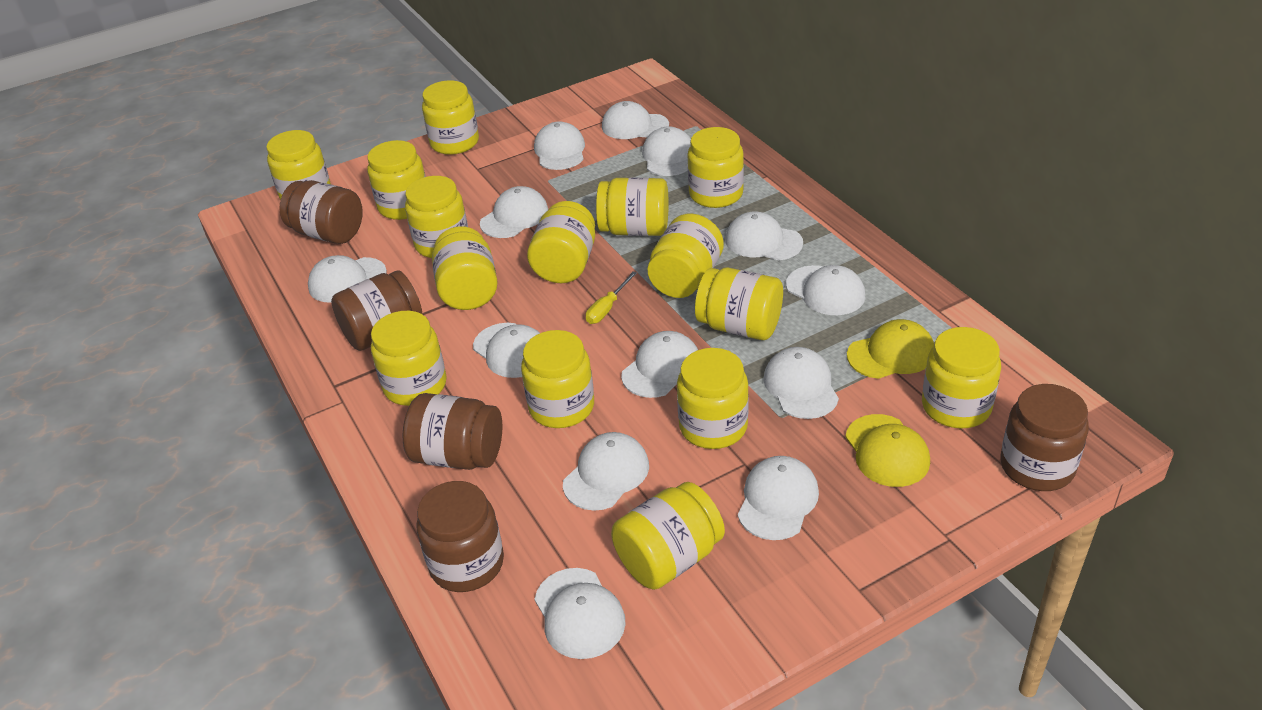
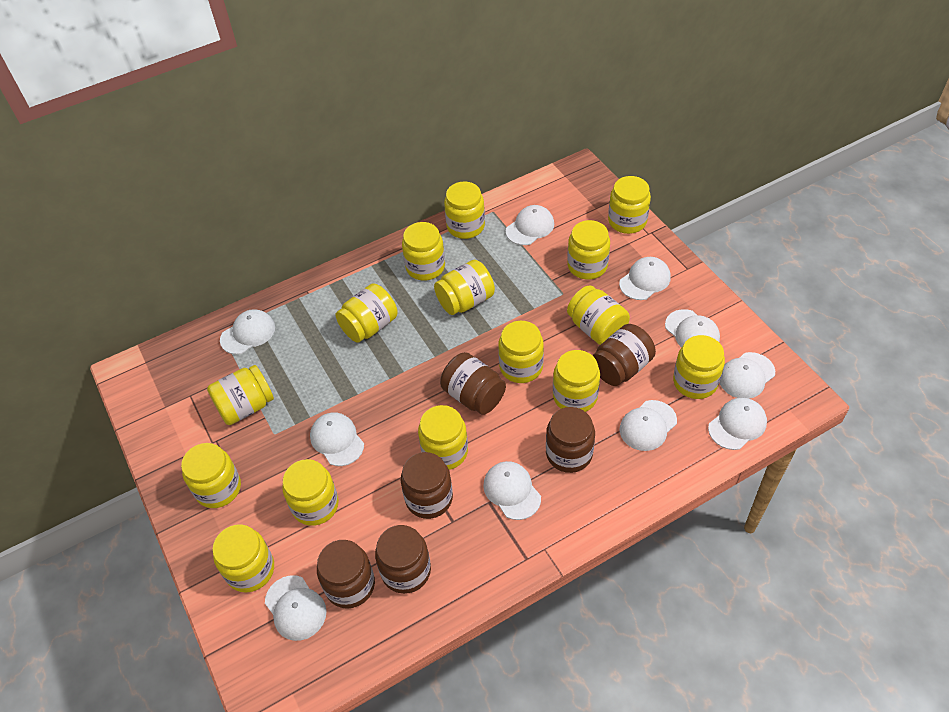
brown jar: [279,180,363,244] [331,271,422,351] [403,393,502,470] [416,481,504,592] [1000,384,1089,491] = 5 -> [317,540,375,609] [375,525,431,594] [401,452,453,519] [440,352,506,415] [546,407,595,473] [592,324,656,386] = 6
white cap: [308,255,387,303] [473,323,540,378] [480,186,548,238] [534,121,585,170] [534,568,626,659] [563,432,649,511] [602,101,669,139] [621,331,698,398] [642,126,691,176] [725,211,803,260] [738,456,819,540] [763,347,839,419] [786,265,865,315] = 13 -> [220,309,275,355] [265,575,326,641] [310,412,364,466] [483,461,541,520] [506,205,554,245] [619,257,671,300] [620,400,677,451] [665,309,720,348] [708,398,767,450] [720,352,775,399] = 10
yellow cap: [845,414,930,487] [847,319,934,379] = 2 -> none = 0
yellow screwdriver: [586,271,637,324] = 1 -> none = 0

